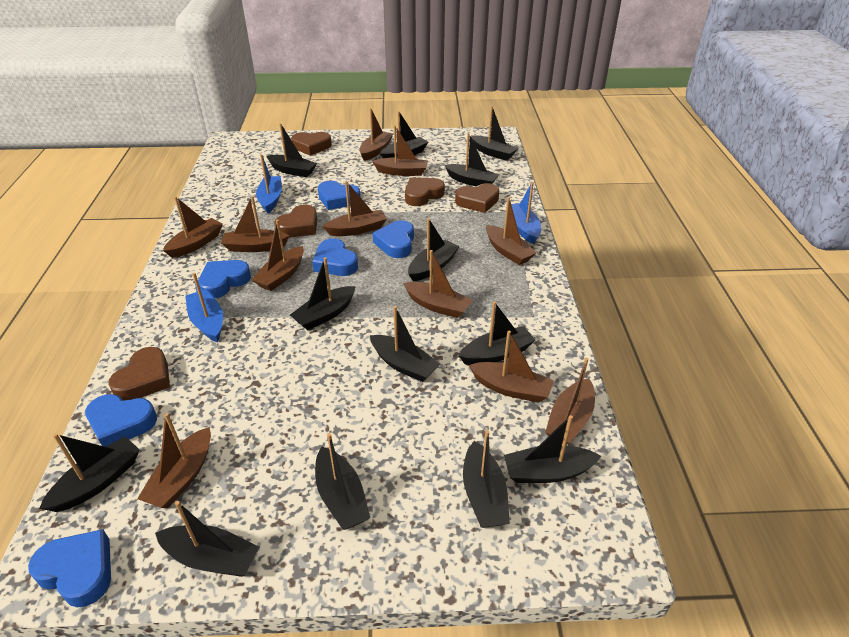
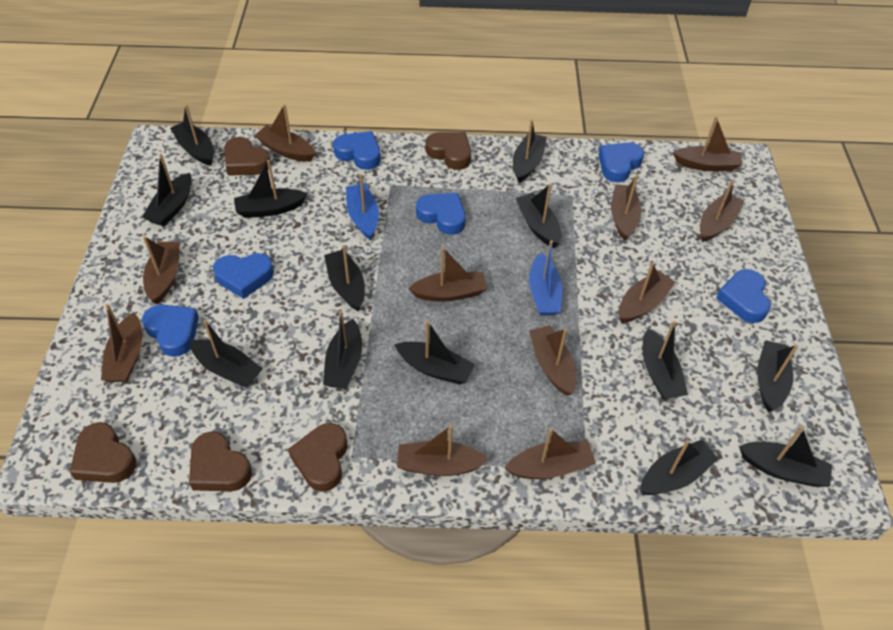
blue boat: [185,273,223,342] [256,154,282,213] [511,182,541,244] = 3 -> [346,174,379,240] [529,240,562,315] = 2

